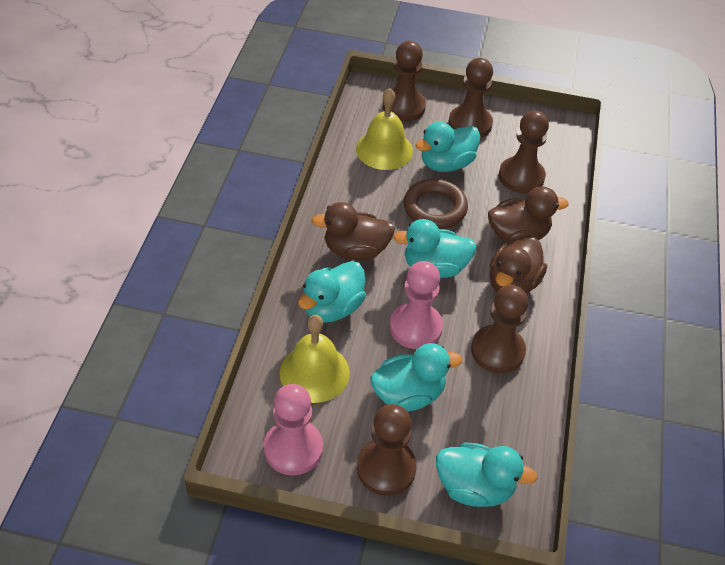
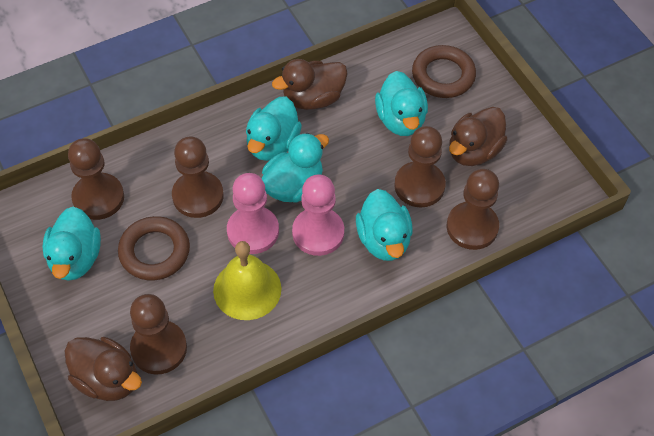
brown ring: [404,179,468,229] = 1 -> [118,216,190,280] [412,45,476,98] = 2
yellow bell: [280,315,350,403] [356,88,413,170] = 2 -> [213,241,281,320] = 1

